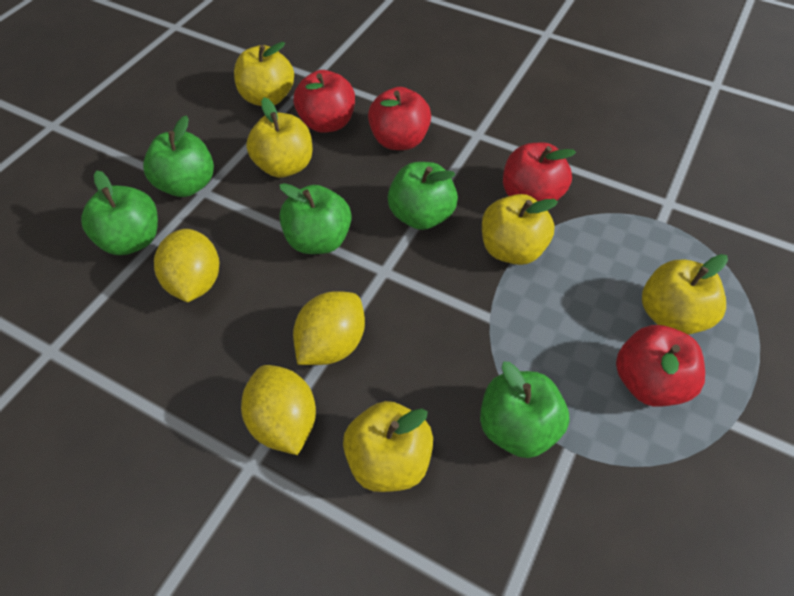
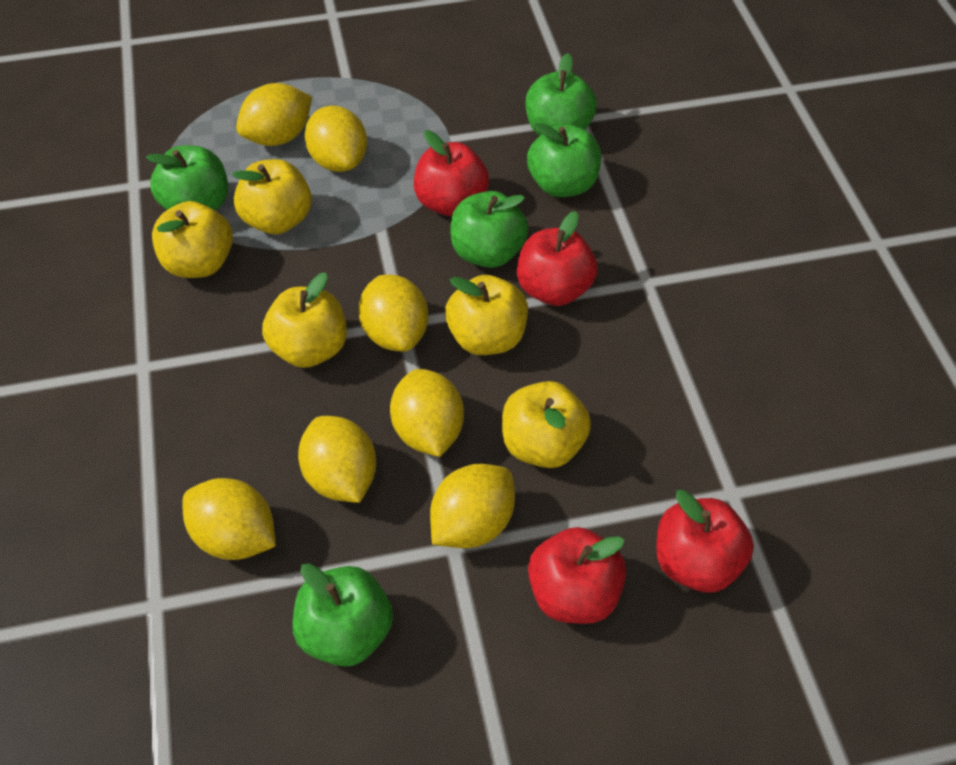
yellow lemon: [154,229,219,302] [241,365,316,455] [293,291,365,365] = 3 -> [182,478,276,560] [236,83,312,146] [298,416,376,503] [305,106,367,172] [359,274,428,352] [390,369,464,457] [430,464,515,548] = 7

